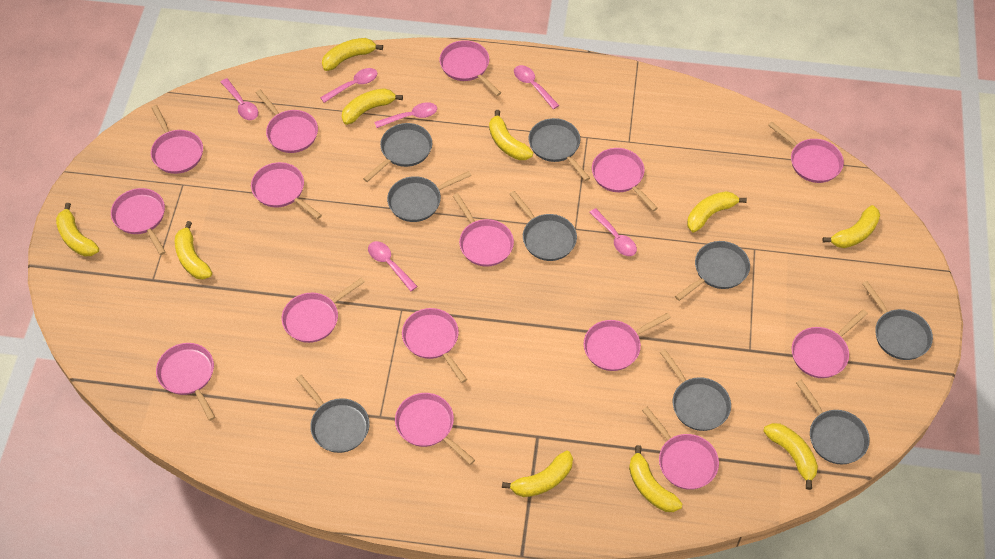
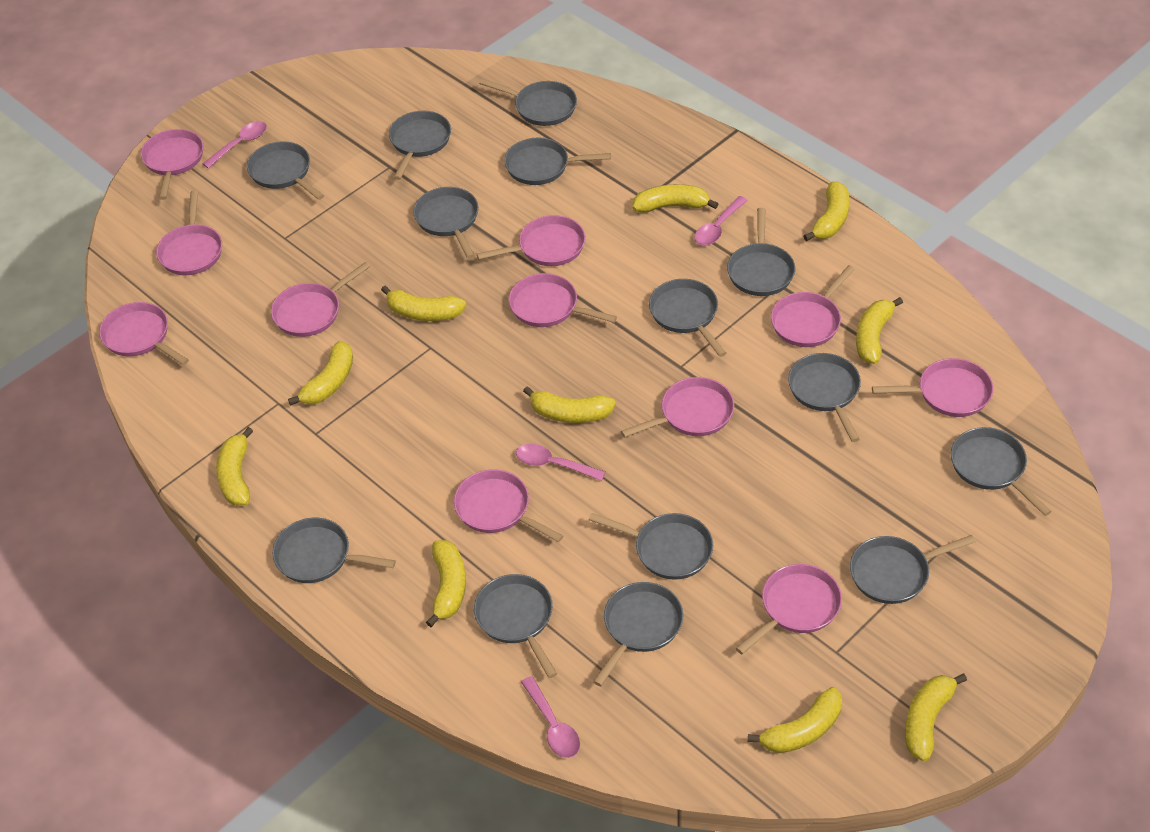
grey pan: [296,375,370,453] [363,123,432,182] [387,171,471,222] [510,191,577,261] [528,118,590,181] [660,349,731,431] [675,241,750,301] [796,380,870,464] [862,281,933,360] = 9 -> [247,141,324,200] [272,518,396,583] [389,111,451,180] [413,187,479,259] [474,574,557,678] [479,79,577,126] [504,138,611,185] [589,513,713,580] [593,582,683,686] [649,279,726,357] [727,208,796,296] [788,353,861,442] [850,535,975,604] [951,427,1052,516] = 14
pink pan: [111,188,166,255] [151,105,203,174] [156,343,215,421] [251,162,322,219] [256,90,318,153] [282,278,365,343] [395,393,475,465] [402,308,467,383] [439,40,501,96] [453,193,514,267] [584,313,671,371] [592,148,658,211] [642,407,719,490] [768,121,844,183] [792,309,868,378] = 15 -> [99,302,189,365] [141,129,203,200] [156,190,222,275] [271,262,370,337] [454,469,563,542] [477,215,586,266] [509,273,617,327] [621,377,734,438] [736,564,842,654] [771,265,855,347] [872,358,994,417] = 11
pink spoon: [221,78,258,120] [320,68,377,103] [368,241,418,291] [374,102,437,128] [514,65,559,109] [589,208,637,256] = 6 -> [202,121,267,169] [516,444,605,481] [521,676,580,758] [694,196,748,246] = 4

